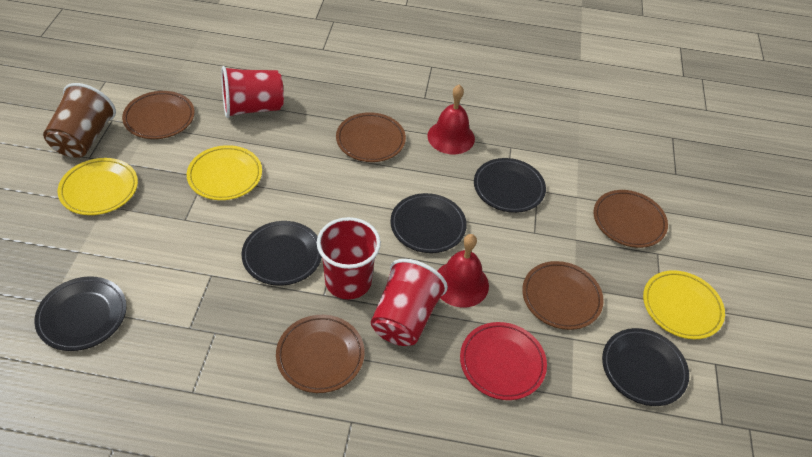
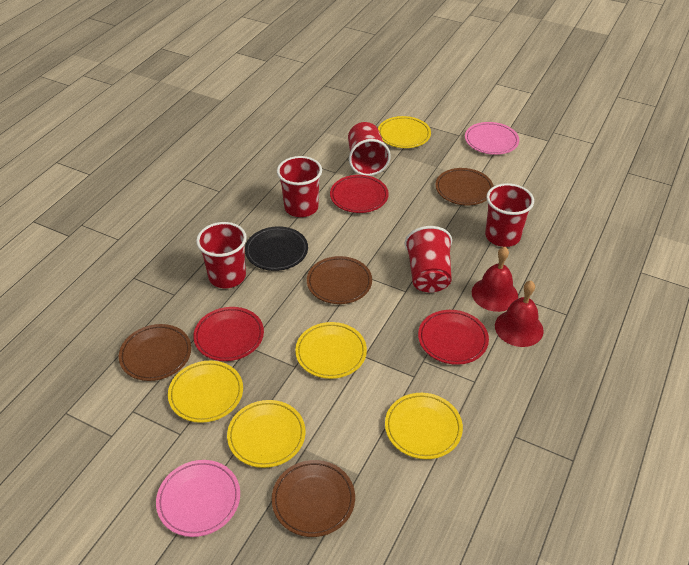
black plate: [35,276,127,351] [241,221,322,286] [390,193,467,253] [474,158,546,213] [602,328,689,406] = 5 -> [245,226,308,271] = 1
brown cup: [43,83,116,158] = 1 -> none = 0
brown plate: [122,91,195,139] [276,315,365,393] [336,112,406,162] [522,261,604,330] [593,190,668,248] = 5 -> [119,324,191,381] [272,460,355,537] [307,256,372,304] [435,168,494,205] = 4
pink plate: none = 0 -> [156,460,240,537] [465,122,519,155] = 2
red cup: [221,66,284,118] [317,217,381,299] [371,259,448,346] = 3 -> [196,222,247,288] [277,156,322,217] [348,122,391,176] [405,226,452,292] [485,183,534,247] = 5
red plate: [460,322,547,400] = 1 -> [193,307,264,361] [330,175,389,213] [418,310,489,365] = 3
yellow plate: [58,158,138,215] [187,145,262,200] [643,270,725,339] = 3 -> [168,361,243,423] [227,400,306,468] [295,322,367,379] [378,116,431,148] [385,393,463,459] = 5

